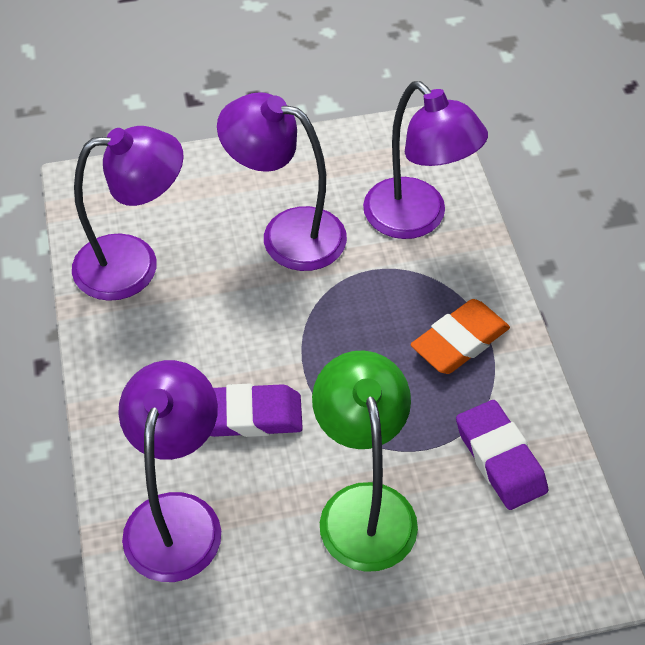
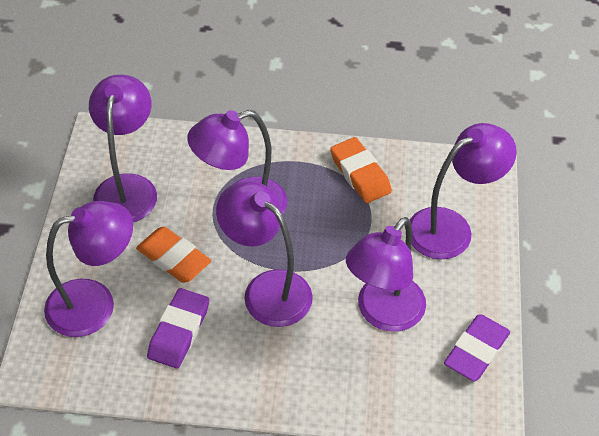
green lamp: [312,351,418,572] = 1 -> none = 0
orange eraser: [411,299,510,374] = 1 -> [136,227,211,283] [330,137,392,203] = 2
purple lamp: [72,126,184,301] [118,360,221,582] [217,92,347,271] [363,81,488,239] = 4 -> [44,201,133,337] [89,75,157,222] [187,110,287,215] [216,182,313,327] [346,217,426,332] [410,123,517,259] = 6

